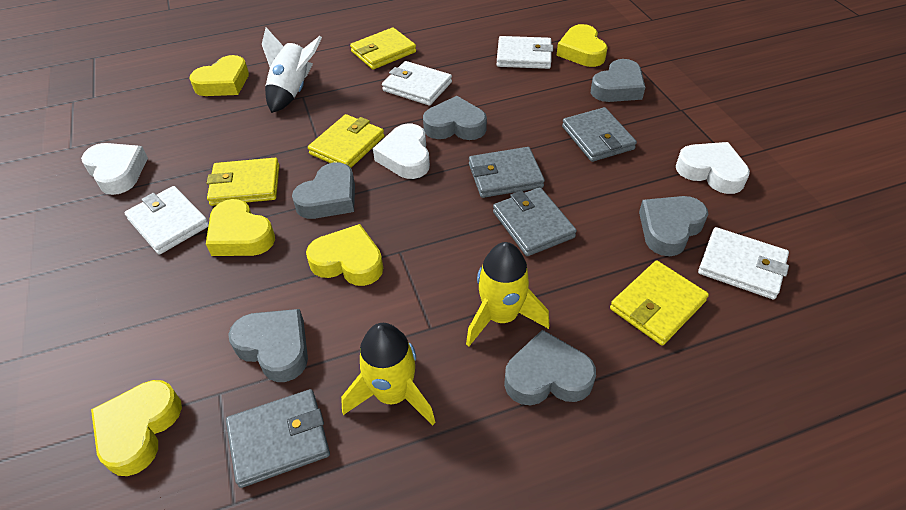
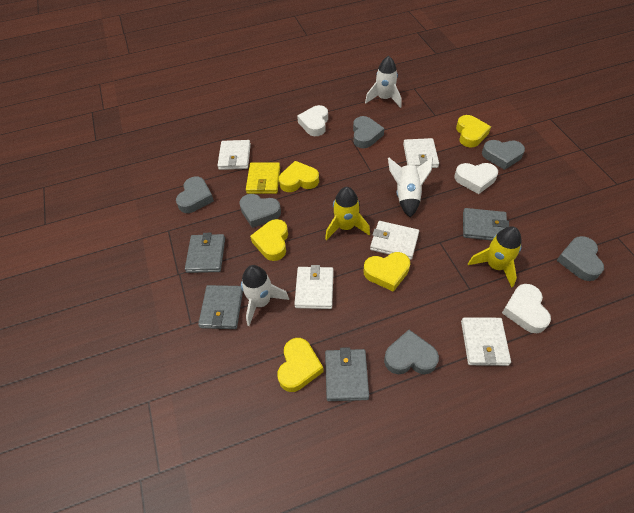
white rocket: [262,27,322,113] = 1 -> [241,265,289,326] [365,56,401,108] [388,157,433,217] = 3
white wallet: [124,186,209,254] [382,61,452,106] [496,36,553,69] [698,227,789,300] = 4 -> [217,140,251,170] [294,265,334,309] [370,221,419,260] [403,138,439,168] [461,317,511,366] = 5
yellow wallet: [207,158,279,206] [308,114,384,168] [350,27,416,70] [610,260,709,345] = 4 -> [246,162,280,194] = 1

